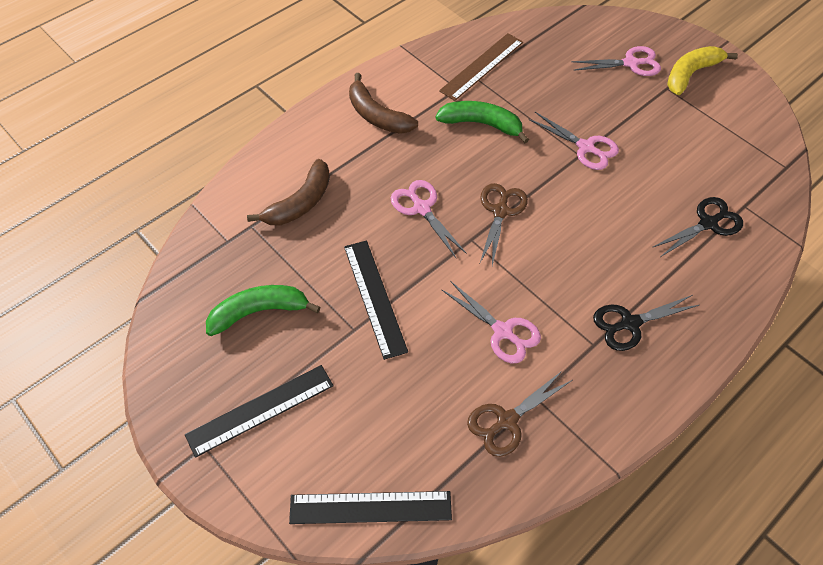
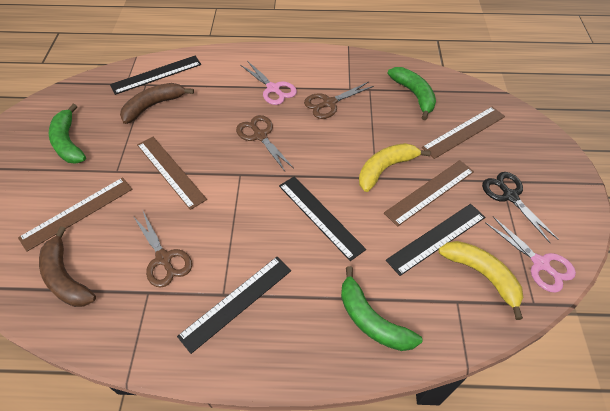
black ruler: [185,365,334,458] [289,491,452,524] [344,241,408,360] = 3 -> [110,56,201,95] [177,257,291,354] [279,176,366,261] [386,204,485,276] = 4
black scissors: [593,295,699,351] [653,197,743,257] = 2 -> [482,172,558,243] = 1
brown ruler: [439,33,523,101] = 1 -> [18,177,132,252] [137,137,207,210] [384,160,474,227] [422,107,505,159] = 4
brown scissors: [467,370,572,457] [480,183,528,266] = 2 -> [133,211,192,288] [236,115,294,171] [304,82,374,119] = 3
green banana: [206,285,320,336] [435,101,529,143] = 2 -> [49,104,86,164] [341,266,422,351] [388,67,436,120] = 3
pink scissors: [391,180,467,258] [441,281,541,363] [528,112,619,170] [571,46,661,76] = 4 -> [241,62,297,105] [485,216,576,293] = 2
yellow banana: [667,46,738,95] = 1 -> [359,143,431,192] [438,241,523,320] = 2

